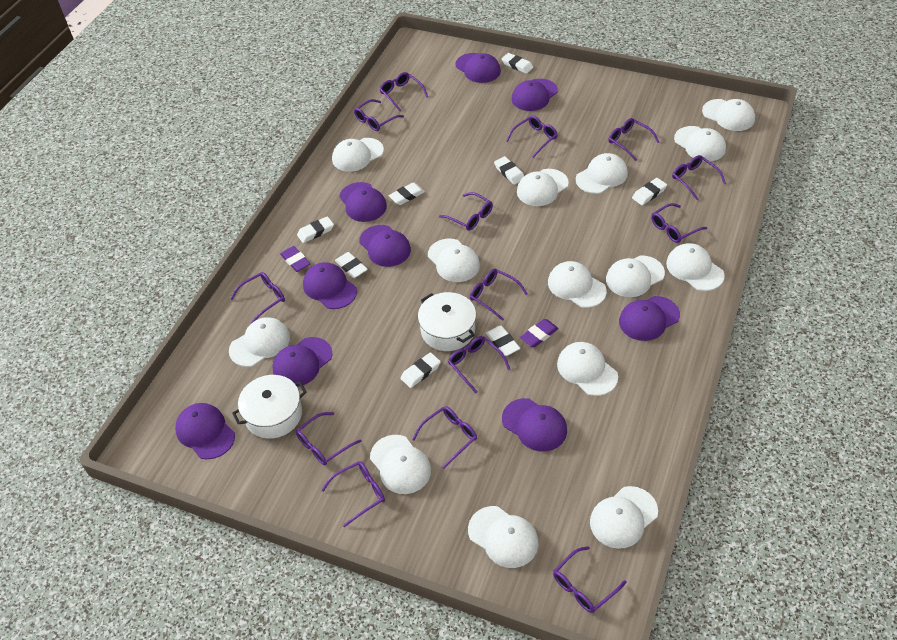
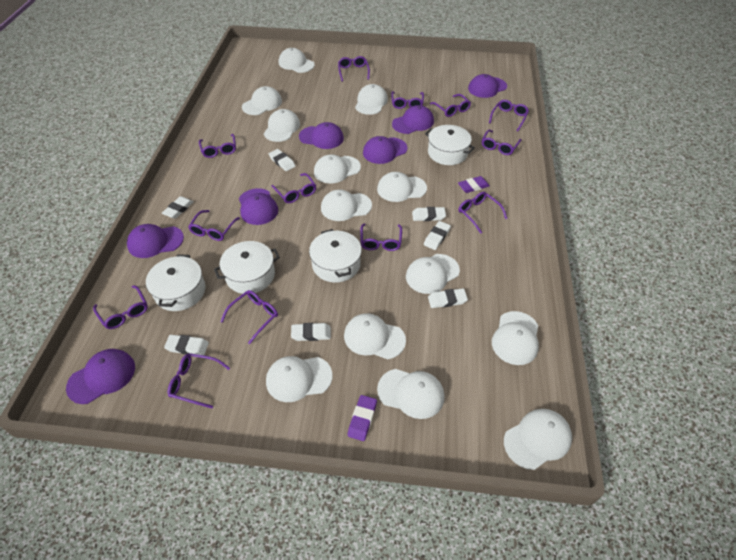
purple cap: [175,403,235,459] [273,337,332,387] [303,262,357,309] [339,182,387,222] [359,225,411,267] [455,53,501,83] [502,398,567,451] [512,79,558,111] [619,296,680,341] = 9 -> [66,349,135,404] [127,224,184,258] [239,188,278,225] [299,122,344,149] [363,136,408,164] [392,105,434,134] [468,74,507,98] = 7
purple glasses: [230,272,285,323] [296,412,362,465] [321,461,385,527] [354,99,404,131] [379,72,428,111] [412,406,477,469] [439,192,493,231] [448,336,511,393] [470,269,528,321] [506,116,558,158] [553,546,627,613] [608,118,660,161] [651,203,707,243] [672,155,726,200] = 14 -> [93,285,148,329] [168,353,230,408] [188,210,240,241] [199,134,236,158] [221,290,278,344] [271,173,316,203] [338,56,370,82] [360,223,402,251] [391,91,424,109] [430,94,471,117] [458,192,507,234] [482,130,521,155] [489,100,529,132] = 13
white cap: [229,317,290,367] [332,138,384,172] [370,435,431,494] [428,239,480,282] [468,506,539,568] [517,169,569,206] [548,261,607,308] [557,342,618,396] [576,153,628,194] [590,486,658,549] [606,256,665,297] [666,243,725,291] [674,126,726,161] [702,99,755,131] = 14 -> [242,86,282,115] [264,109,300,142] [266,356,332,402] [279,48,315,73] [314,154,361,184] [321,190,372,221] [344,313,406,359] [355,84,388,115] [377,172,427,202] [377,369,445,419] [406,254,460,294] [492,311,539,365] [504,409,572,470] = 13
white eraser: [297,216,334,243] [335,252,368,278] [388,182,425,205] [400,352,441,388] [486,326,520,356] [494,156,524,185] [502,53,533,74] [632,178,667,205] = 8 -> [162,196,194,219] [164,335,209,355] [269,149,295,171] [291,323,331,341] [412,207,446,221] [424,221,451,250] [428,289,468,308] = 7
white pot: [232,375,307,439] [418,292,476,351] = 2 -> [146,254,205,311] [214,241,280,294] [309,229,362,283] [425,125,475,165] = 4

